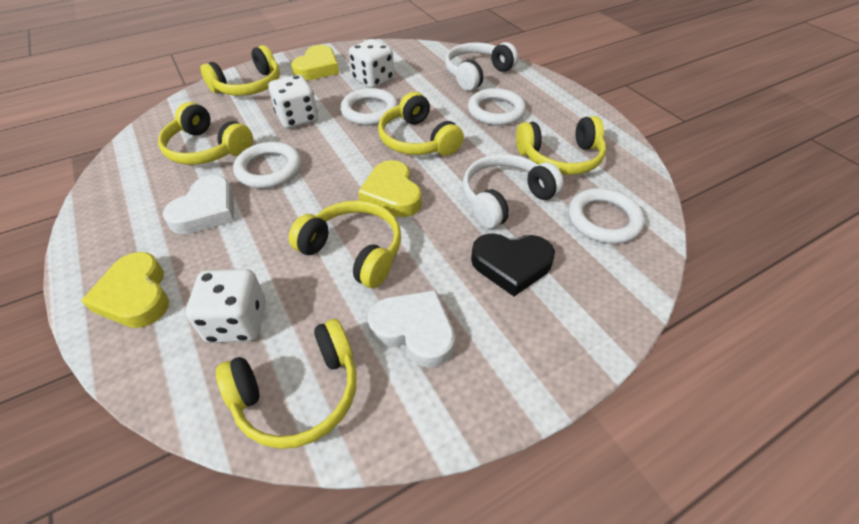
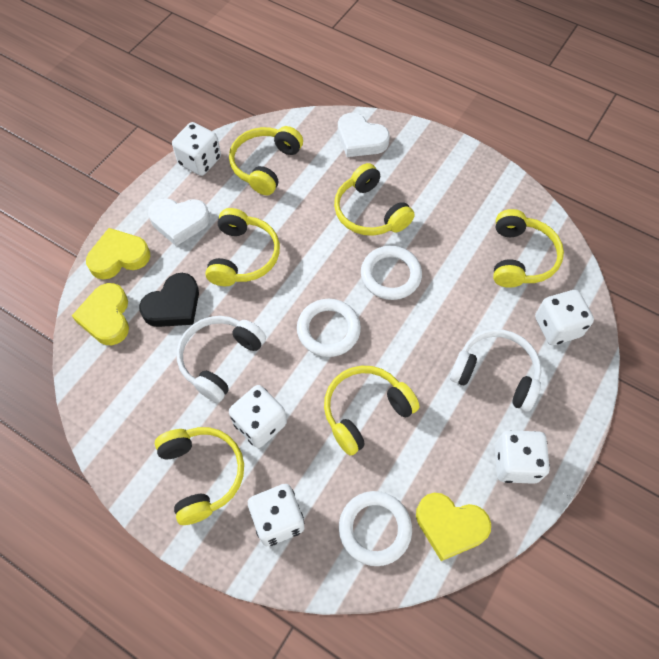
white dice: [186,269,266,343] [268,75,318,129] [349,39,394,88] = 3 -> [172,122,221,176] [229,385,287,448] [248,484,304,546] [495,430,550,484] [535,290,594,345] = 5
white ring: [233,142,301,188] [340,88,398,125] [468,88,526,126] [568,188,645,244] = 4 -> [297,299,361,357] [339,491,412,566] [361,246,422,300] = 3

